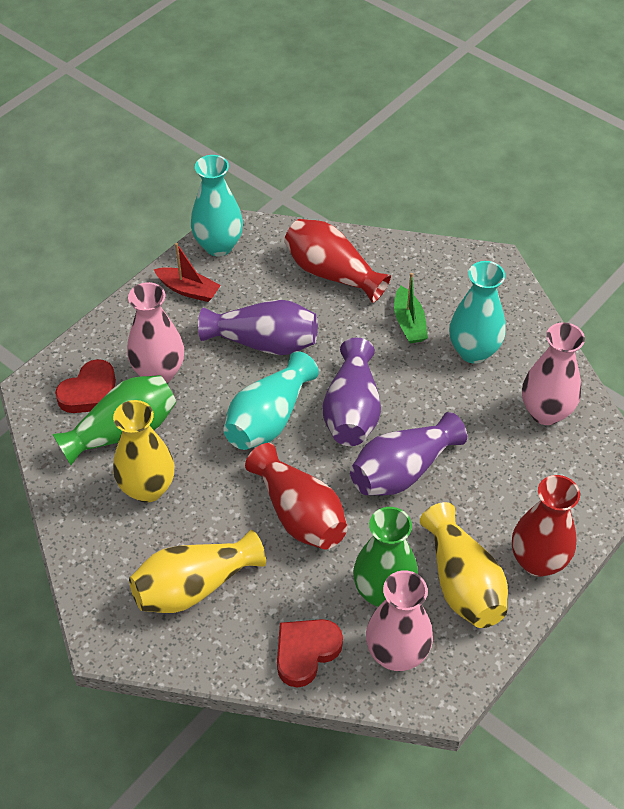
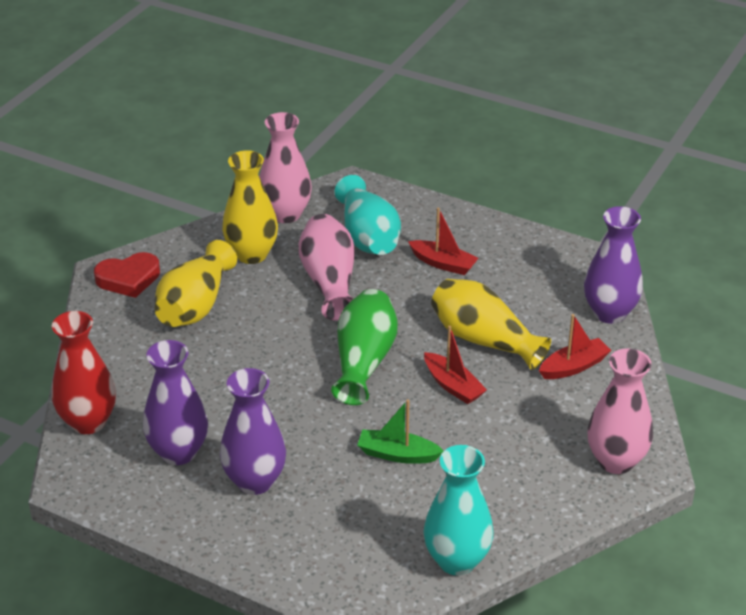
green vase: [52,375,176,465] [353,507,418,607] = 2 -> [331,289,398,405] = 1
red boat: [154,243,221,302] = 1 -> [408,208,479,275] [424,326,487,404] [539,314,611,379] = 3
red heart: [55,359,116,413] [277,619,343,688] = 2 -> [94,252,160,298] = 1
red vase: [245,443,348,550] [284,219,391,303] [512,475,580,577] = 3 -> [52,311,116,434] = 1
turquoise vase: [191,155,243,257] [223,351,319,450] [449,261,506,364] = 3 -> [335,175,401,255] [424,445,494,576] = 2

